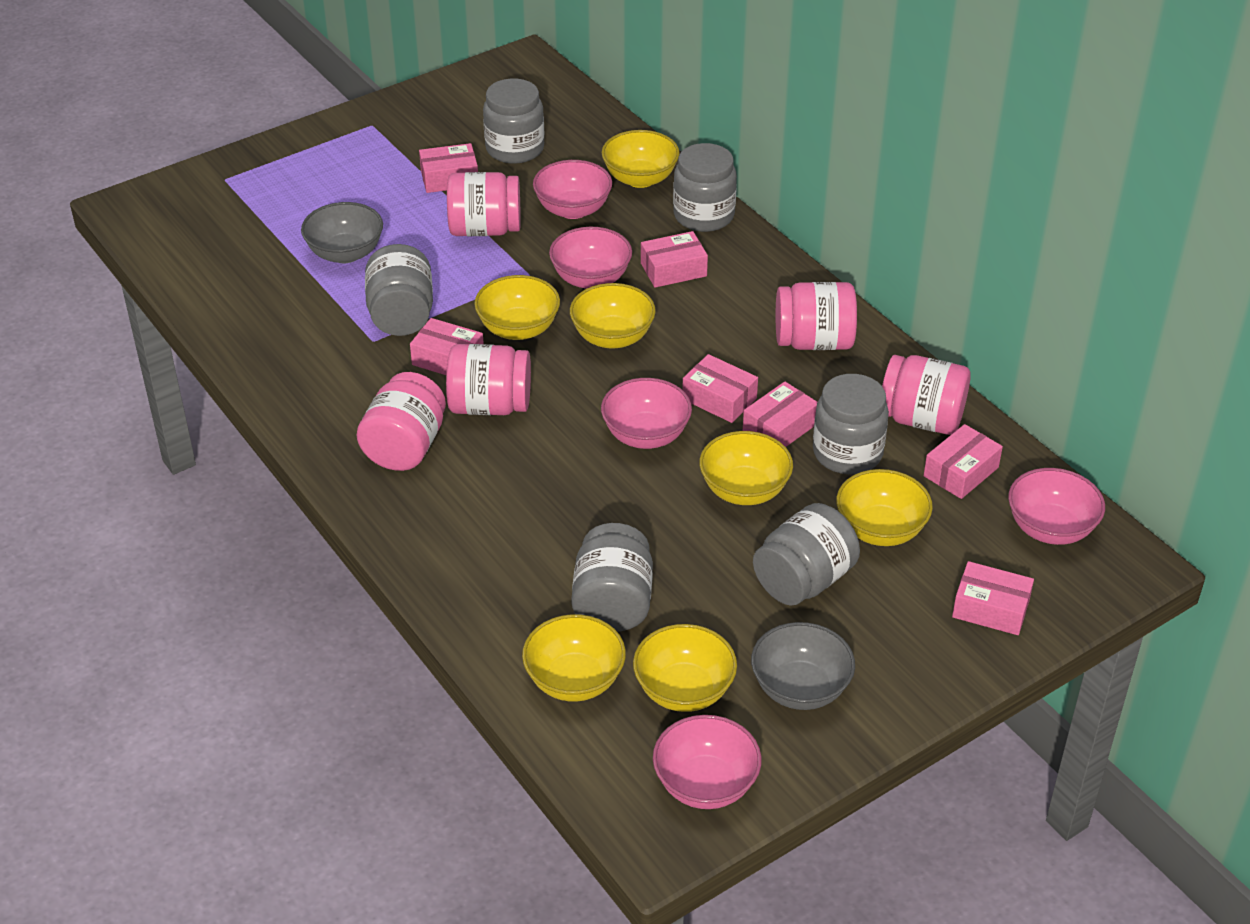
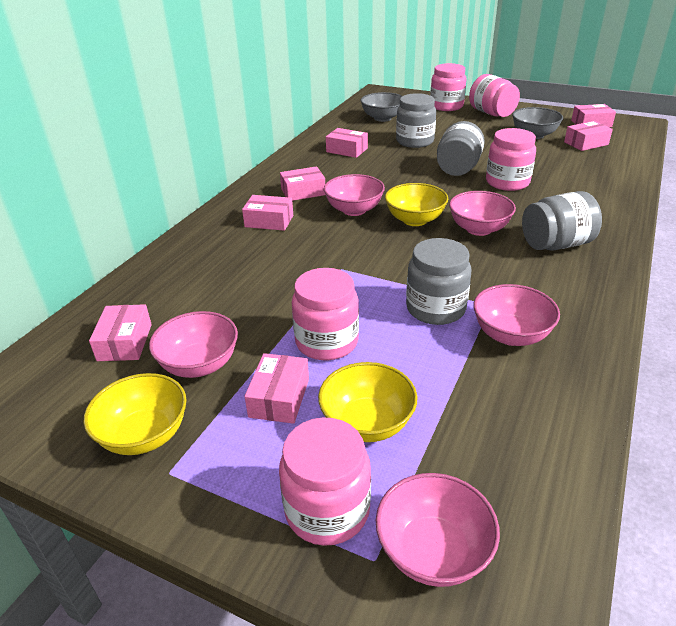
grey jar: [365,244,433,336] [483,79,544,164] [571,523,653,632] [673,143,737,232] [753,503,860,606] [813,374,889,474] = 6 -> [396,93,436,148] [406,238,471,325] [437,121,485,176] [522,191,602,251] = 4
yellow bowl: [474,275,560,340] [522,614,626,702] [570,283,656,348] [602,130,680,188] [633,624,737,712] [699,431,793,505] [836,469,933,546] = 7 -> [83,373,187,455] [318,362,417,442] [385,183,448,226] = 3

